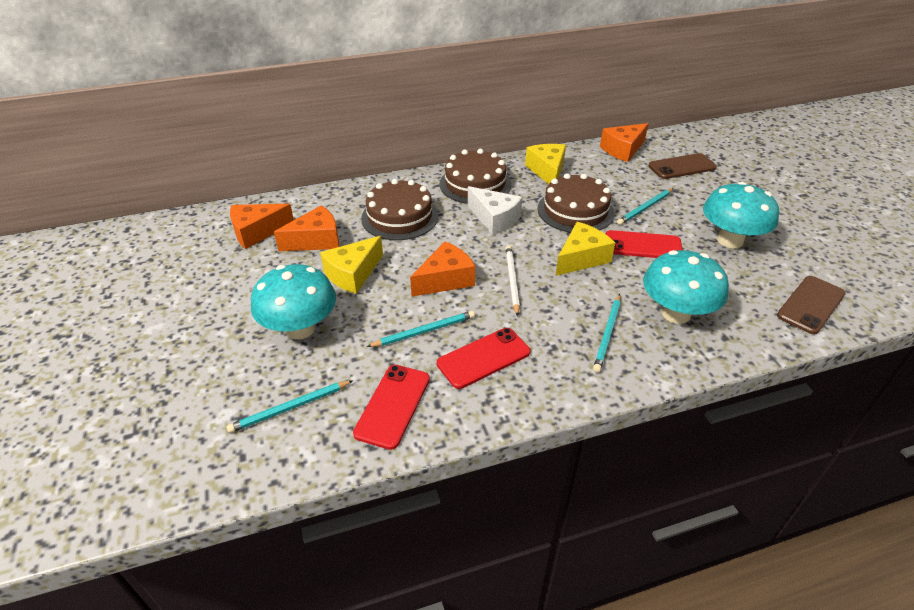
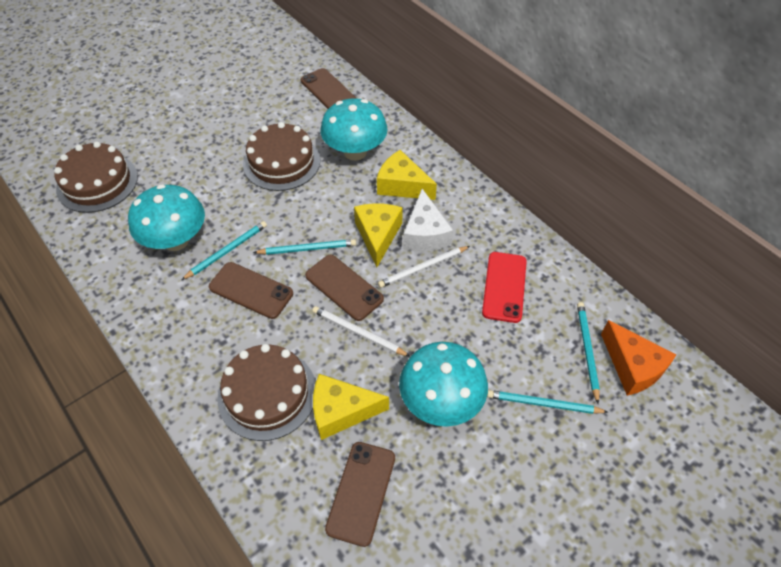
brown phone: [649,153,717,179] [777,276,846,334] = 2 -> [209,262,293,319] [301,68,357,109] [305,255,384,321] [325,442,395,547] = 4
orange cheese: [230,204,294,249] [274,205,339,251] [410,241,475,296] [600,123,648,162] = 4 -> [601,320,677,396] = 1
red phone: [353,365,430,450] [437,328,530,389] [606,230,683,258] = 3 -> [482,252,527,323] = 1
white pencil: [505,246,520,316] = 1 -> [312,306,410,357] [378,246,470,288] = 2

